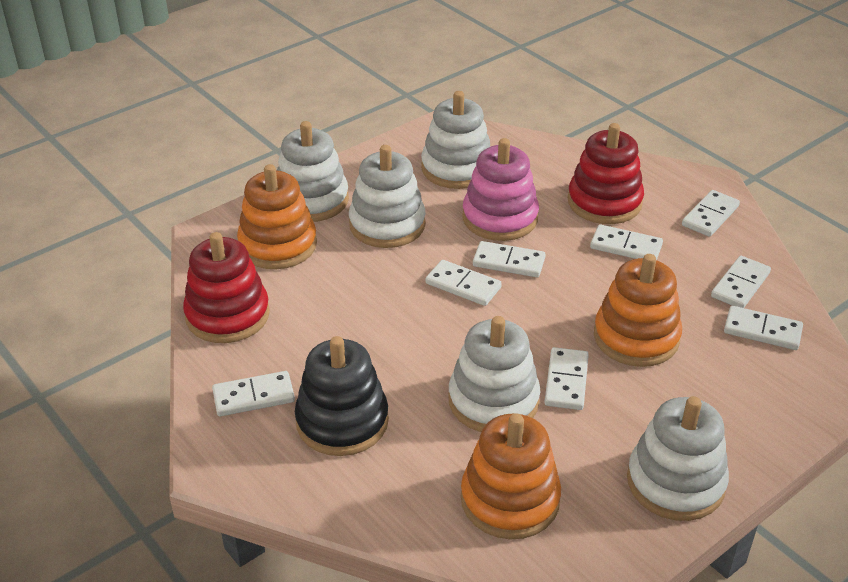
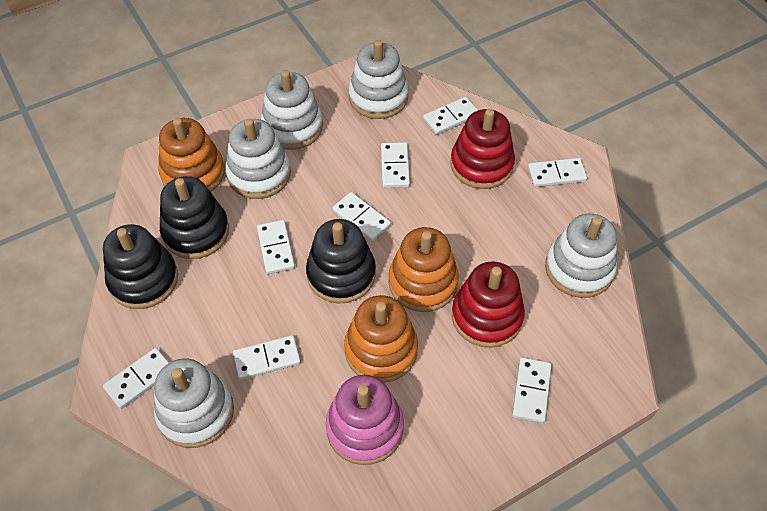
black stacking toy: [295,336,389,456] = 1 -> [103,224,178,309] [160,176,229,259] [306,219,376,304] = 3

